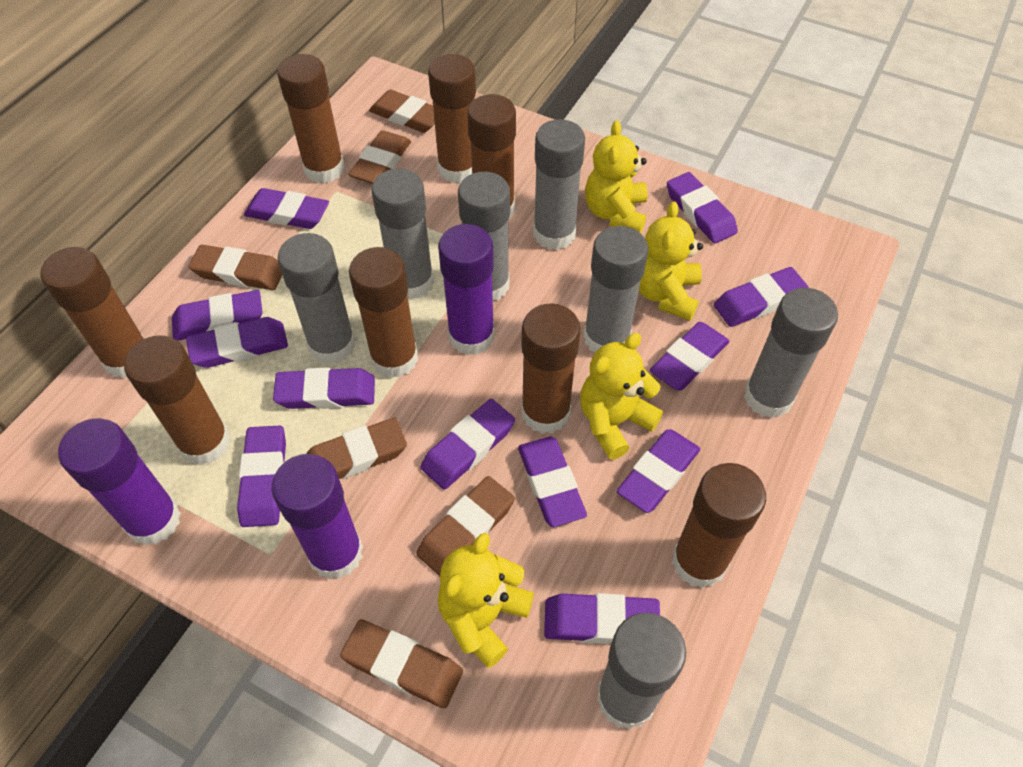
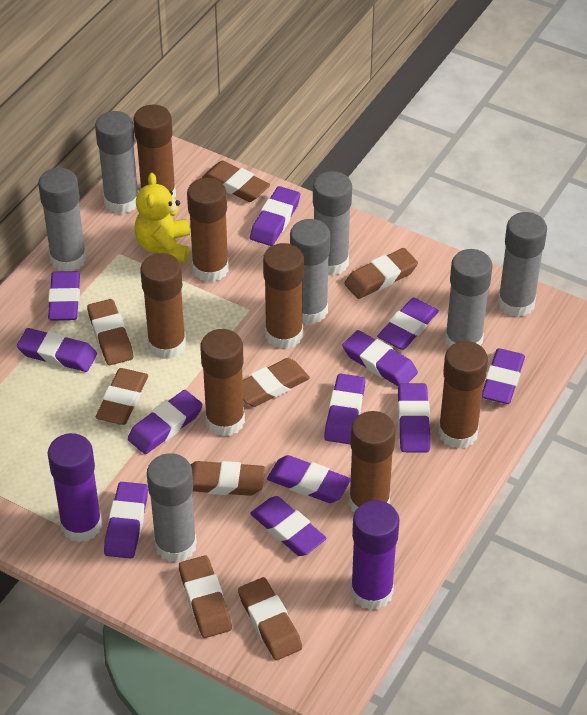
brown eraser: [188,245,282,290] [306,418,407,479] [340,619,463,708] [348,131,411,184] [369,89,435,133] [416,476,515,576] = 6 -> [87,299,133,365] [95,368,148,425] [179,555,232,638] [191,461,265,496] [202,161,270,202] [238,577,302,660] [243,358,310,407] [344,248,418,299] = 8
brown glue stick: [40,247,145,378] [124,336,230,465] [277,54,345,183] [349,247,418,378] [428,54,476,183] [467,94,516,219] [521,303,581,434] [672,463,766,588] = 8 -> [133,104,176,198] [140,253,186,359] [187,178,229,282] [200,329,245,436] [263,243,304,349] [349,411,396,512] [438,341,488,449] = 7
purple glue stick: [58,418,181,546] [272,454,363,580] [438,224,495,355] = 3 -> [47,433,102,542] [350,500,399,610] = 2
yellow teddy bear: [437,533,534,668] [580,333,663,460] [585,120,648,233] [639,201,703,321] = 4 -> [134,173,190,263] = 1

